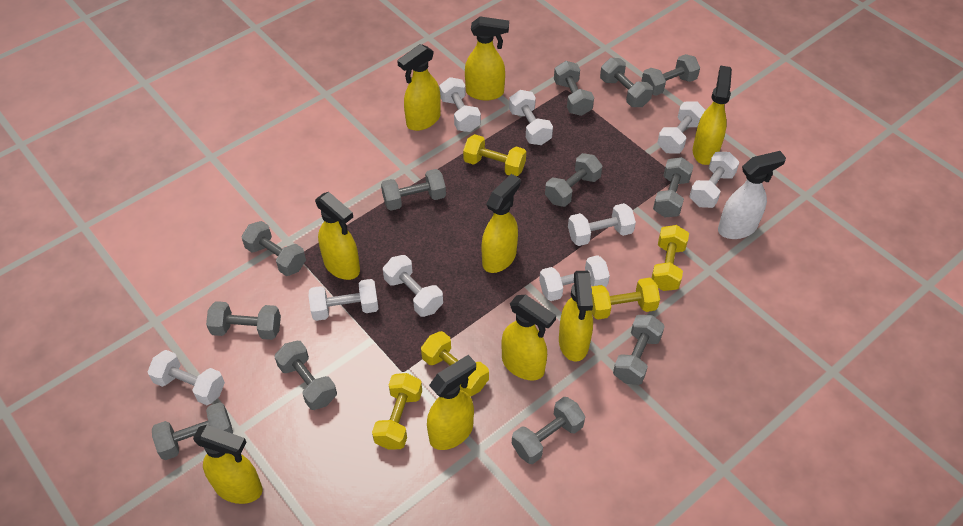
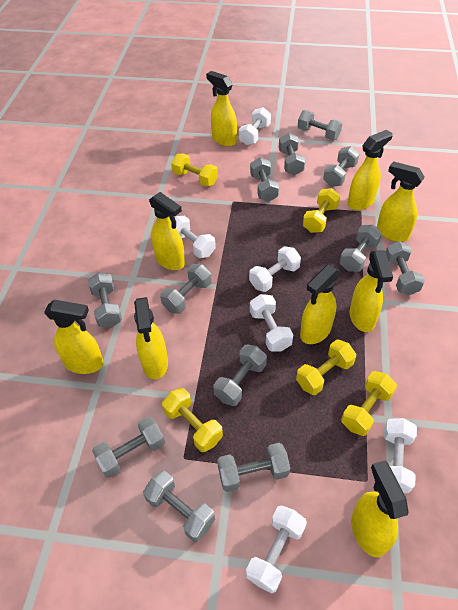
white dumbbell: [148,350,225,405] [309,279,379,321] [383,255,443,317] [439,77,481,132] [509,90,553,145] [539,255,610,301] [568,203,636,246] [657,101,706,154] [689,152,740,208] = 9 -> [174,216,216,258] [239,107,271,145] [246,505,307,593] [249,246,301,292] [250,294,293,352] [383,418,417,493] = 6
white spray bottle: [718,151,786,239] = 1 -> none = 0

